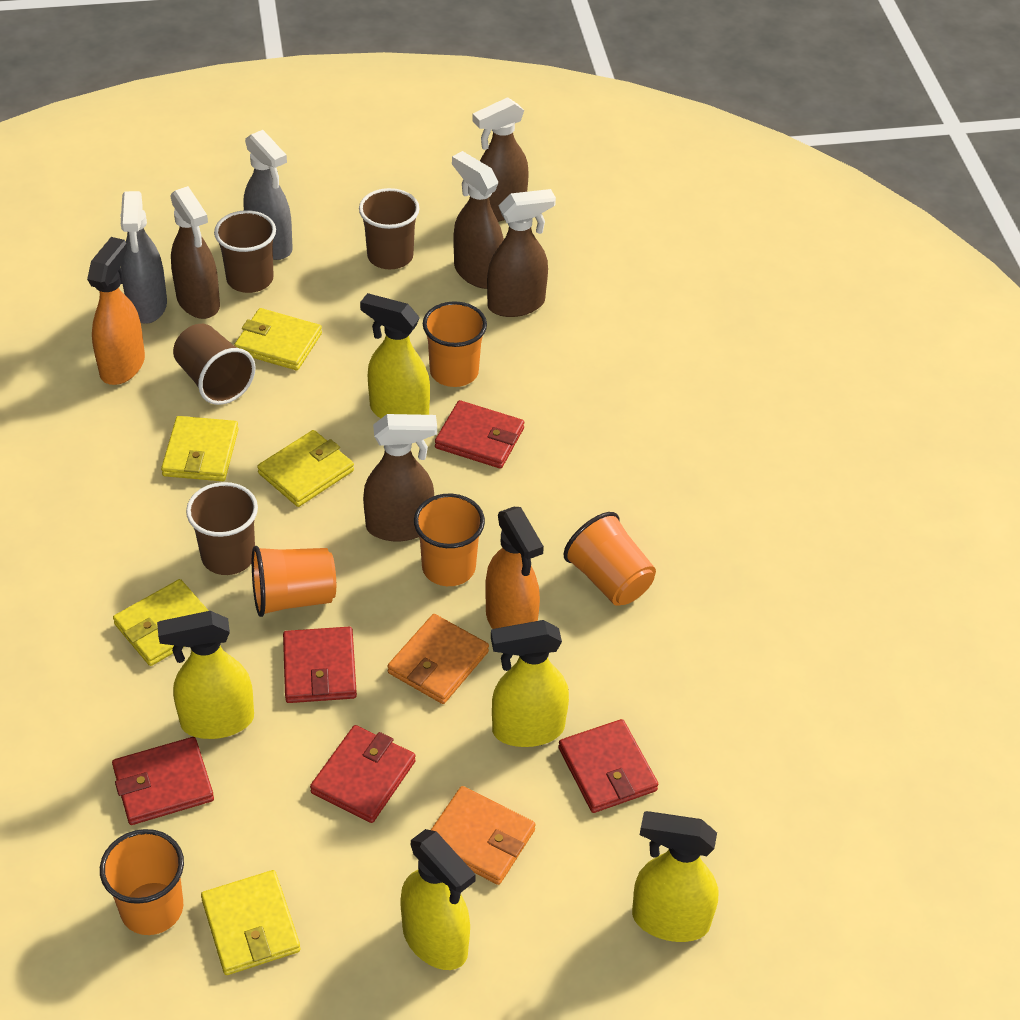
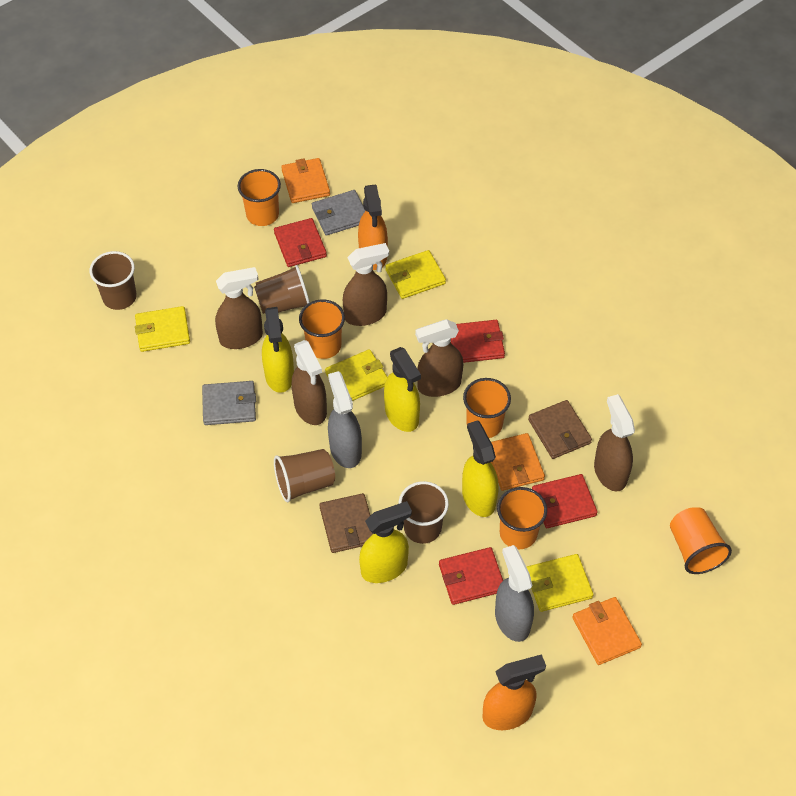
brown wallet: none = 0 -> [320,493,373,553] [528,400,592,459] = 2
grey wallet: none = 0 -> [202,381,256,425] [312,190,366,236] = 2
orange wallet: [387,614,489,704] [431,786,536,885] = 2 -> [281,158,330,203] [491,433,545,491] [572,597,642,665] = 3
red wallet: [112,737,214,825] [283,627,357,703] [310,725,416,823] [435,400,524,469] [558,719,658,813] = 5 -> [274,218,327,267] [439,547,503,605] [451,320,505,363] [532,474,597,528] = 4
yellow spray bottle: [157,611,254,739] [360,293,430,418] [400,829,476,970] [491,620,569,747] [632,811,718,942] = 5 -> [262,307,294,393] [359,501,412,583] [384,347,421,432] [462,420,498,517] = 4
yellow wallet: [113,579,209,666] [161,416,239,481] [201,870,300,975] [234,308,322,370] [257,430,354,507] = 5 -> [135,306,190,352] [325,349,387,401] [385,250,446,299] [527,554,593,612] = 4

